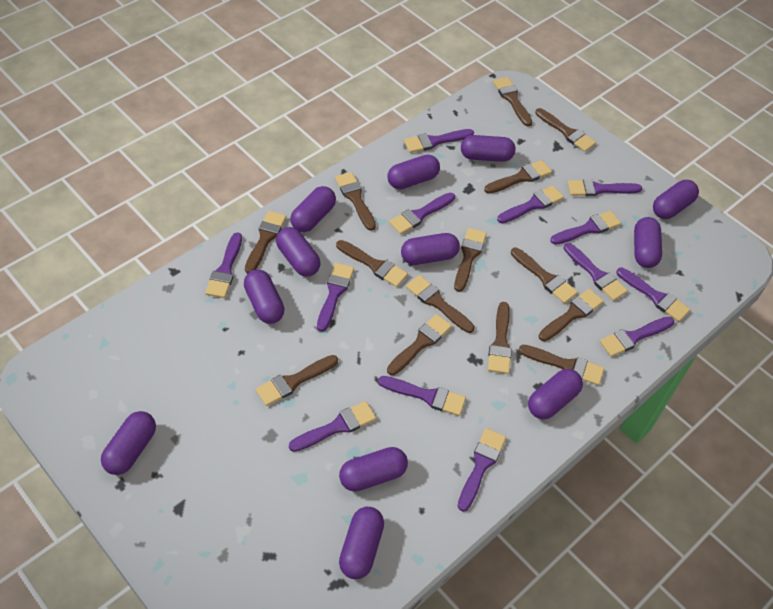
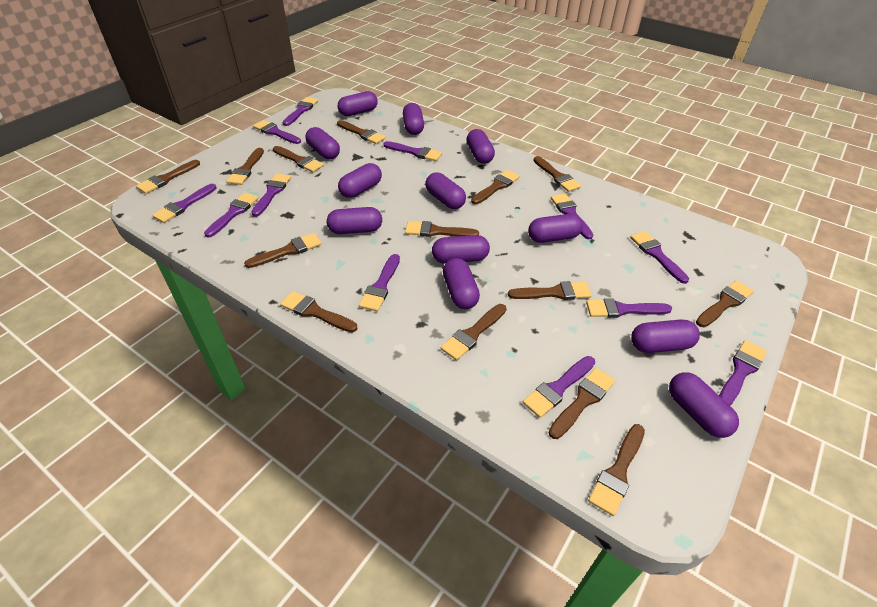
purple brush: [205,233,242,298] [289,401,376,452] [317,263,354,332] [378,376,466,416] [389,193,455,234] [404,129,474,153] [458,428,506,512] [497,185,564,223] [550,211,621,245] [563,243,628,301] [568,179,642,196] [600,317,674,357] [616,267,690,322] = 13 -> [152,184,217,223] [204,193,259,238] [251,174,291,216] [253,120,301,144] [283,97,318,126] [359,254,400,311] [383,141,442,161] [523,356,595,418] [551,194,593,239] [586,298,672,318] [630,231,689,284] [719,340,767,405] = 12

